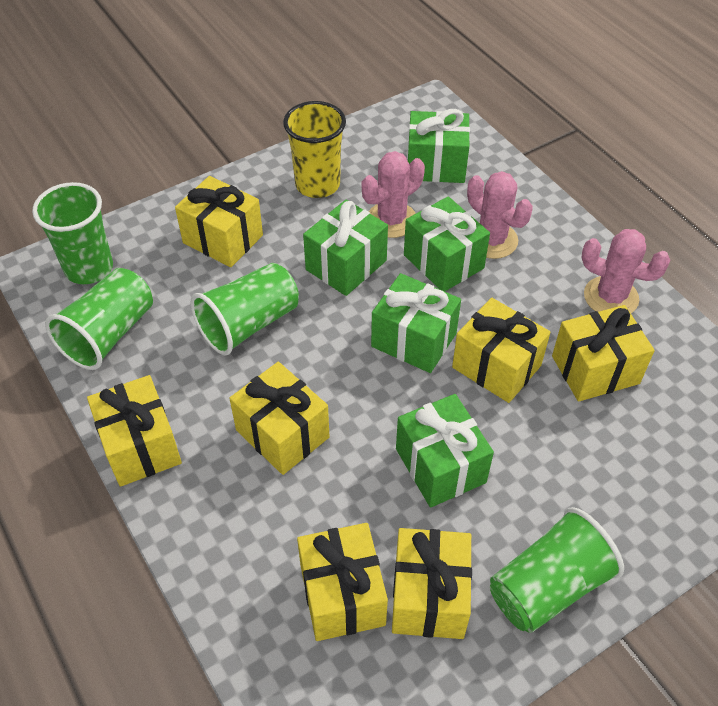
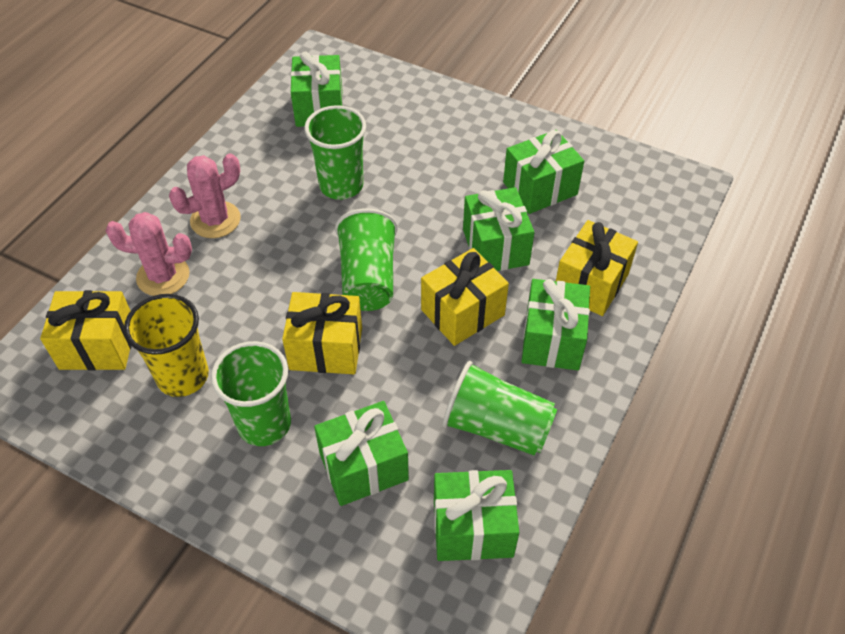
green gift: [303,200,388,296] [371,273,461,373] [396,394,494,508] [404,196,490,291] [407,109,470,183] = 5 -> [291,52,343,127] [314,401,409,506] [434,470,519,561] [463,187,535,271] [503,130,584,214] [522,279,590,370] = 6
pink cactus: [362,151,425,238] [467,171,533,259] [582,229,670,313] = 3 -> [106,212,192,296] [169,153,241,238] = 2
yellow gift: [87,375,182,487] [175,176,263,267] [229,362,330,475] [297,523,388,641] [392,528,472,639] [452,298,551,403] [552,305,655,402] = 7 -> [40,290,132,370] [282,292,362,374] [421,248,509,346] [556,220,638,316] = 4

